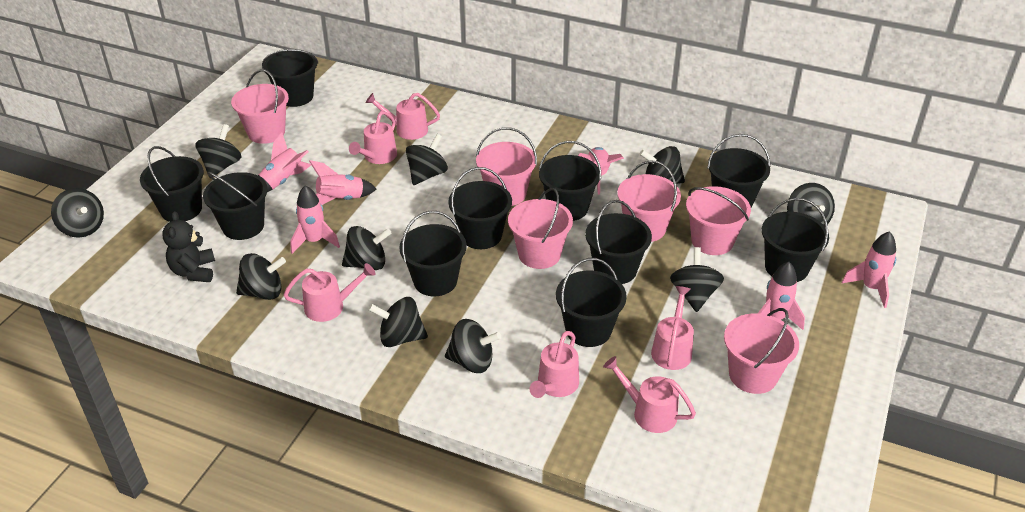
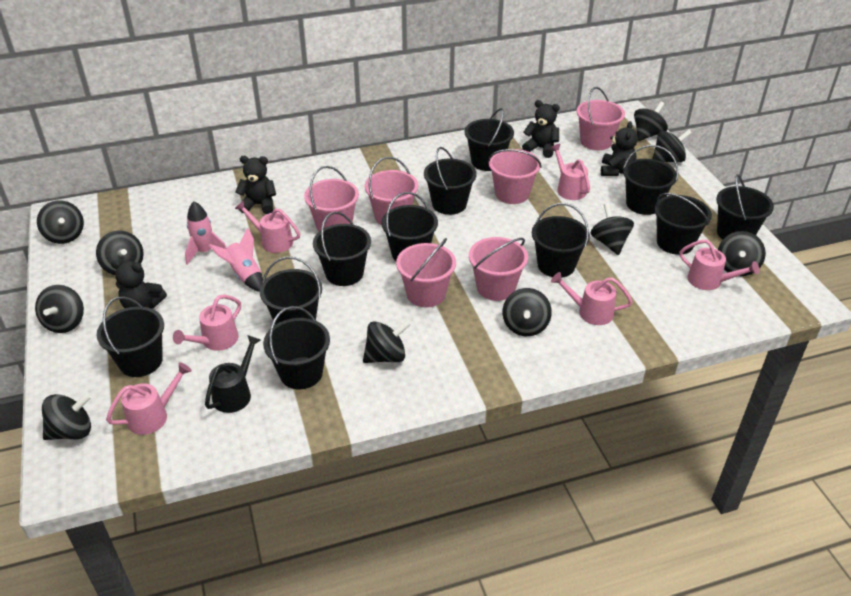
black bucket: [140,146,204,222] [203,172,268,240] [262,49,318,107] [399,211,467,296] [448,167,512,249] [539,141,601,221] [556,258,627,347] [585,200,652,284] [707,134,770,208] [762,198,829,282] = 10 -> [97,296,164,377] [260,256,322,325] [263,306,330,389] [313,212,371,286] [381,192,438,261] [424,147,476,215] [465,108,514,171] [532,203,590,278] [623,145,678,215] [654,193,712,255] [716,174,774,240] = 11
black teddy bear: [162,211,215,282] = 1 -> [111,260,167,309] [235,156,276,214] [522,100,560,158] [601,121,638,176] = 4
black watering can: none = 0 -> [205,335,261,413] = 1
pink rocket: [258,132,311,192] [290,185,340,254] [309,160,376,205] [578,147,624,195] [757,262,805,330] [842,231,896,308] = 6 -> [185,201,227,265] [209,228,263,292] = 2

